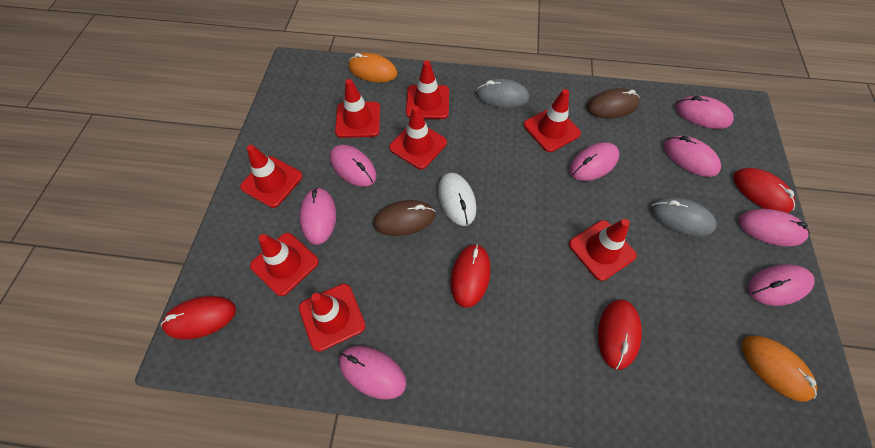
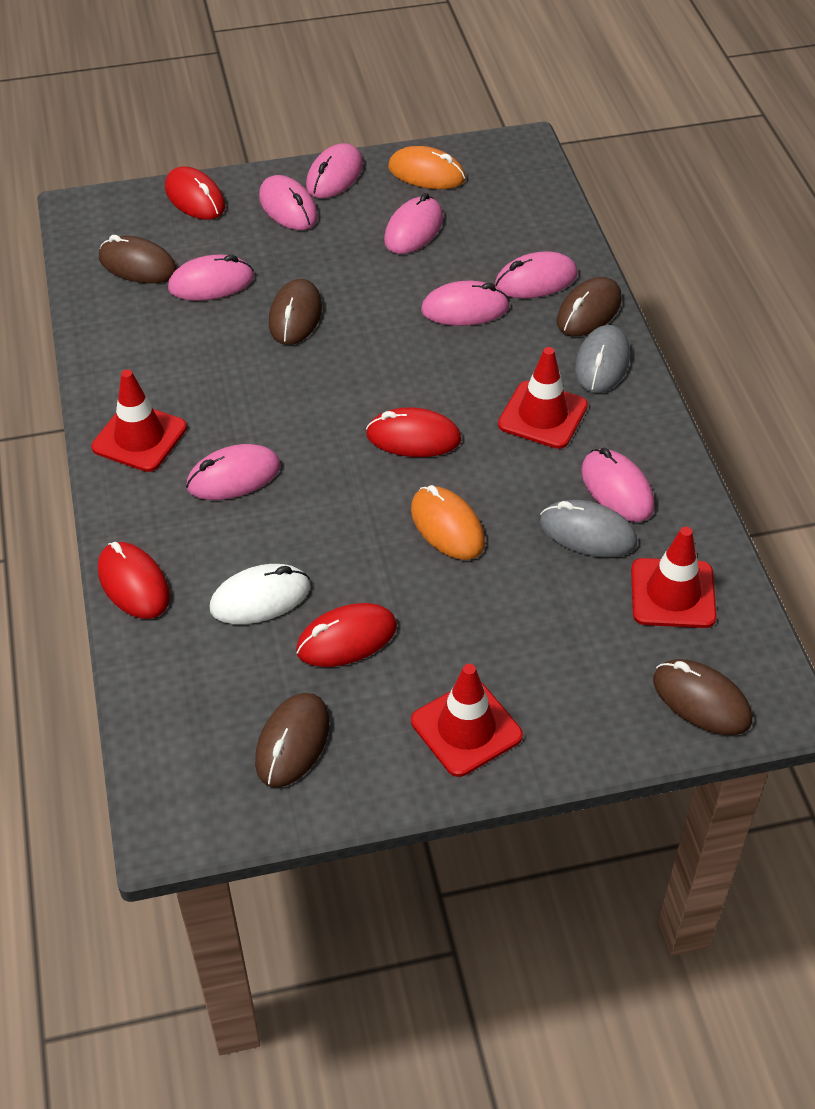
brown mouse: [373,200,436,236] [586,88,640,119] = 2 -> [99,235,177,283] [255,693,329,788] [269,279,322,345] [557,277,622,336] [653,659,752,735] = 5
red traffic cone: [240,145,303,208] [250,233,319,296] [299,284,366,352] [335,79,380,138] [389,106,447,169] [406,60,449,119] [524,89,581,152] [569,219,637,281] = 8 -> [91,370,187,472] [411,664,523,777] [498,347,588,449] [631,527,717,628] = 4

